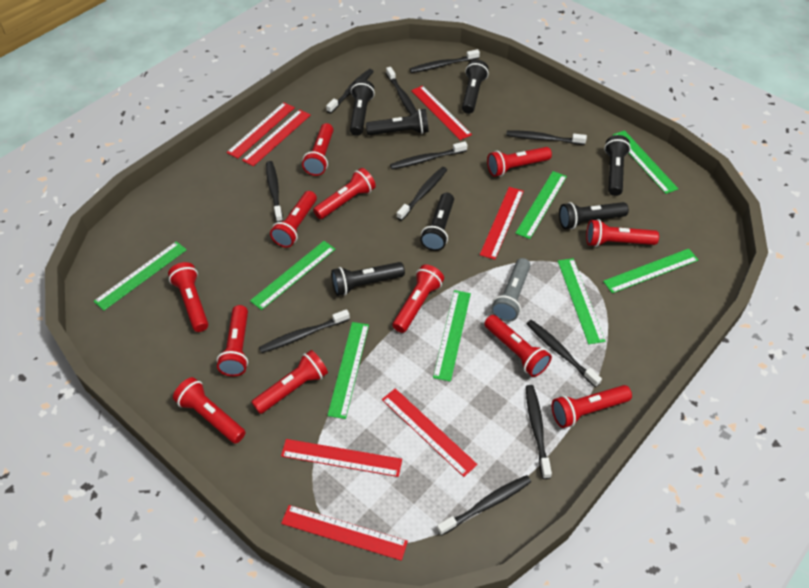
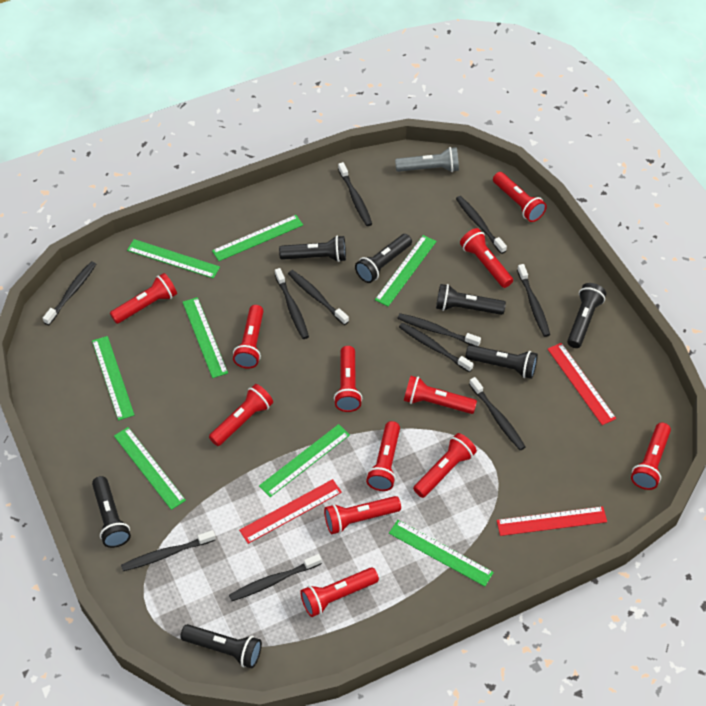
red ruler: [227,102,295,159] [242,109,311,166] [281,439,402,477] [281,505,408,561] [382,388,477,477] [411,86,472,140] [480,187,524,260] = 7 -> [239,479,342,544] [497,506,607,536] [548,343,616,425] = 3

